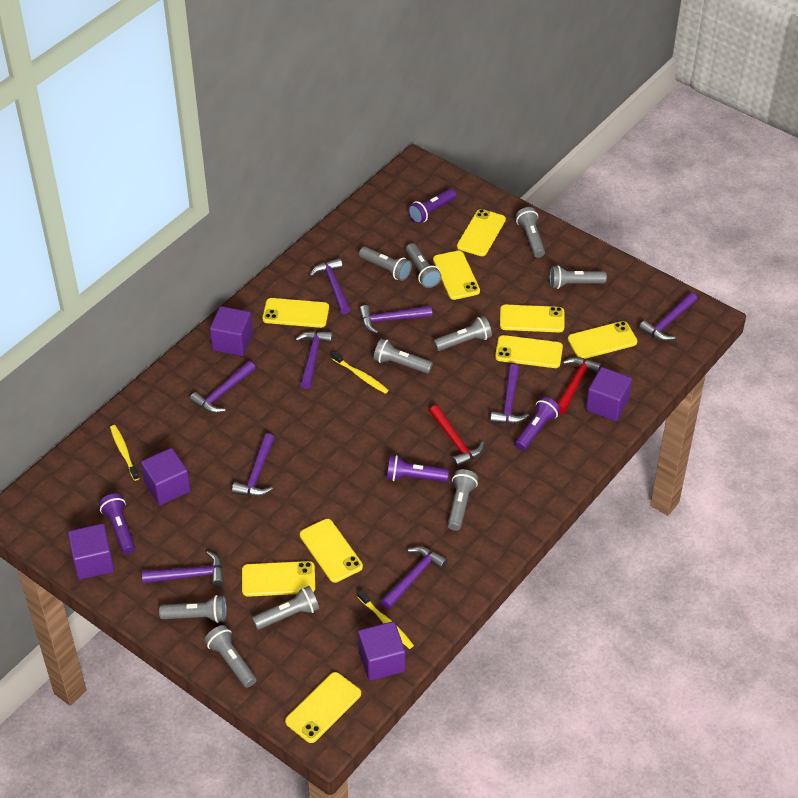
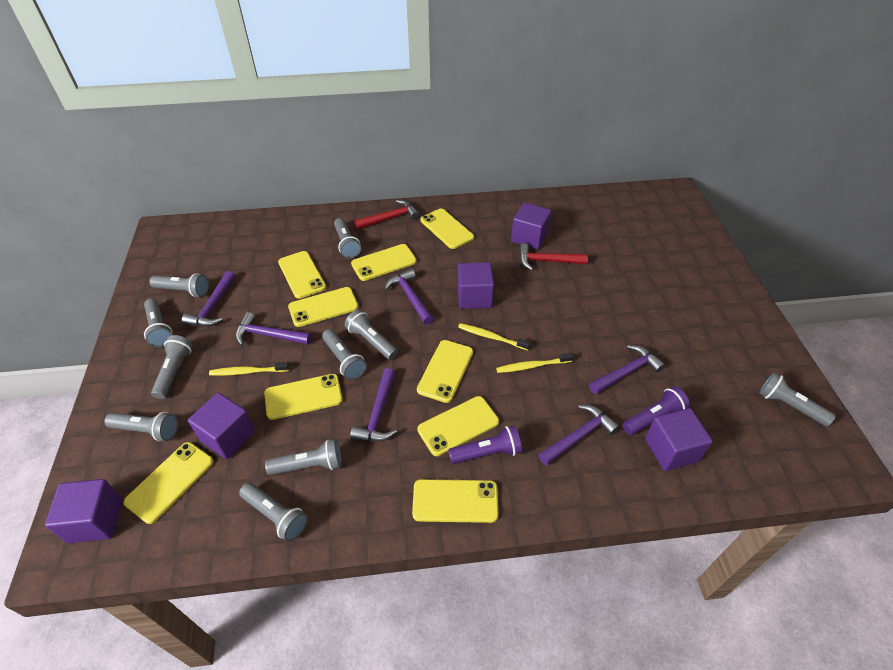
purple flashlight: [99,494,135,554] [387,455,449,482] [408,189,456,224] [515,397,560,451] = 4 -> [448,425,522,464] [623,386,690,435] = 2
purple hammer: [142,551,224,587] [190,361,255,413] [232,433,275,496] [295,331,333,389] [310,258,351,314] [359,305,432,334] [381,547,448,610] [490,364,529,424] [639,293,697,341] = 9 -> [182,271,236,327] [235,312,312,345] [350,368,397,441] [384,269,434,325] [538,405,620,466] [589,345,665,394] = 6

